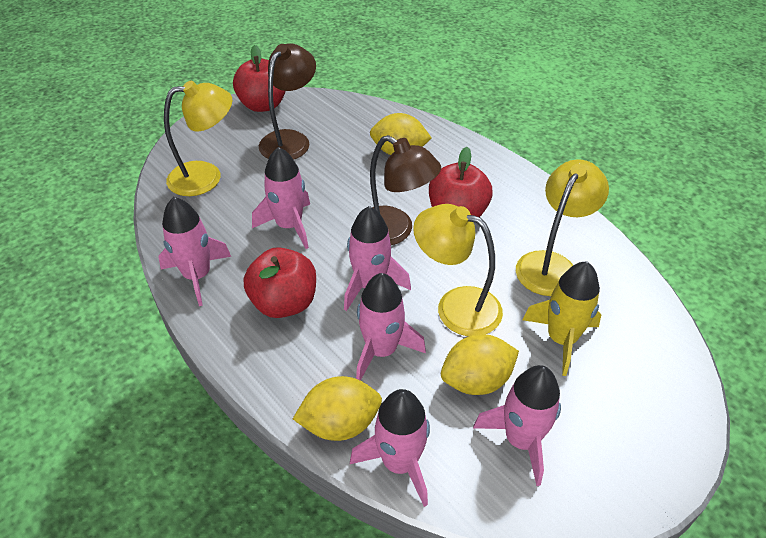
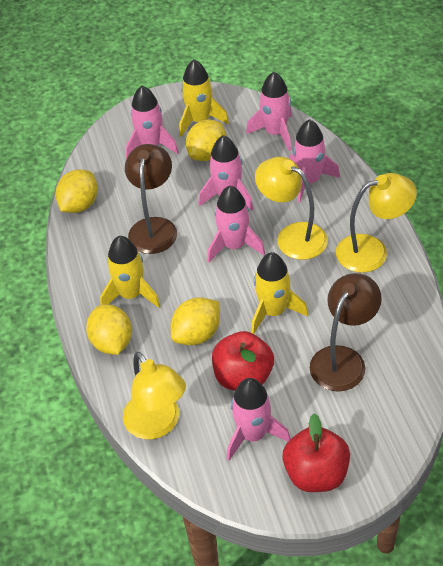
red apple: [233,45,286,112] [244,247,316,318] [429,147,493,217] = 3 -> [212,331,274,391] [282,413,350,492] = 2
yellow lemon: [293,376,382,441] [370,113,432,155] [441,334,519,395] = 3 -> [55,169,98,213] [86,304,132,355] [171,298,220,345] [186,120,226,161] = 4
yellow rocket: [523,261,601,376] = 1 -> [100,236,160,308] [179,60,229,137] [251,252,308,334] = 3

